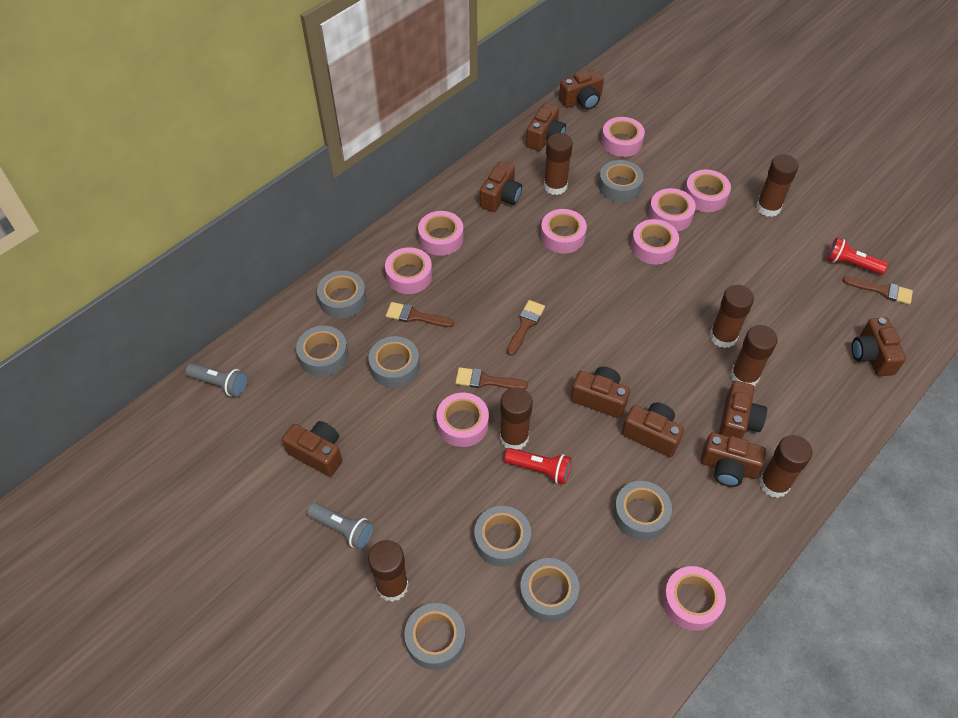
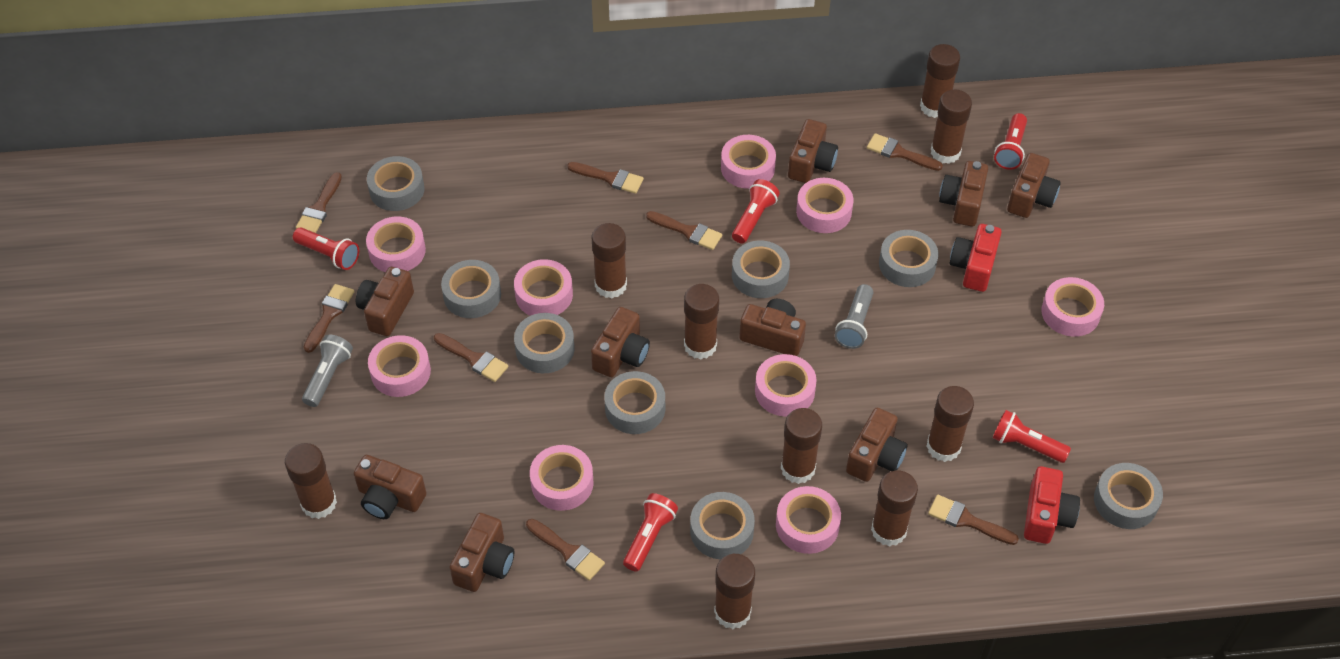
brown brush: [386,302,454,327] [455,367,528,390] [507,300,545,356] [842,276,913,305] = 4 -> [296,172,342,233] [303,284,355,353] [434,333,509,382] [526,519,605,581] [567,162,644,194] [646,211,722,250] [867,133,943,171] [928,495,1019,545] = 8
brown glue stick: [368,540,409,602] [500,387,533,450] [544,133,573,195] [710,285,754,348] [731,325,778,386] [756,154,799,217] [759,435,812,498] = 7 -> [285,443,337,519] [591,223,627,298] [684,284,719,359] [714,554,755,629] [781,408,822,484] [871,470,918,546] [920,44,960,118] [926,386,974,462] [931,90,972,164] = 9
red camera: none = 0 -> [950,224,1002,292] [1024,466,1080,544] = 2
red flashlight: [504,448,572,484] [826,238,888,275] = 2 -> [293,227,359,270] [623,493,678,572] [732,179,780,243] [993,410,1071,463] [994,113,1027,170] = 5

